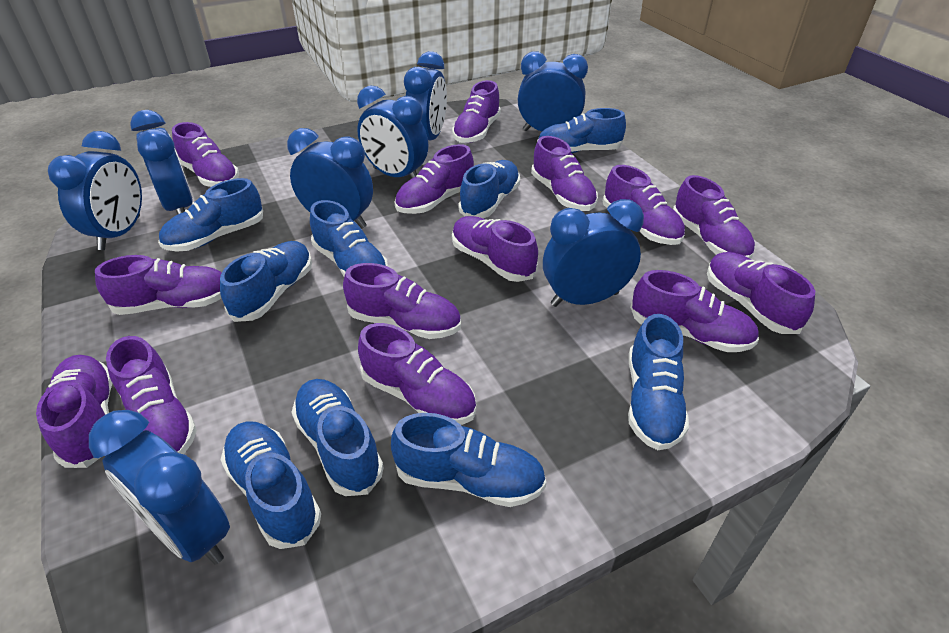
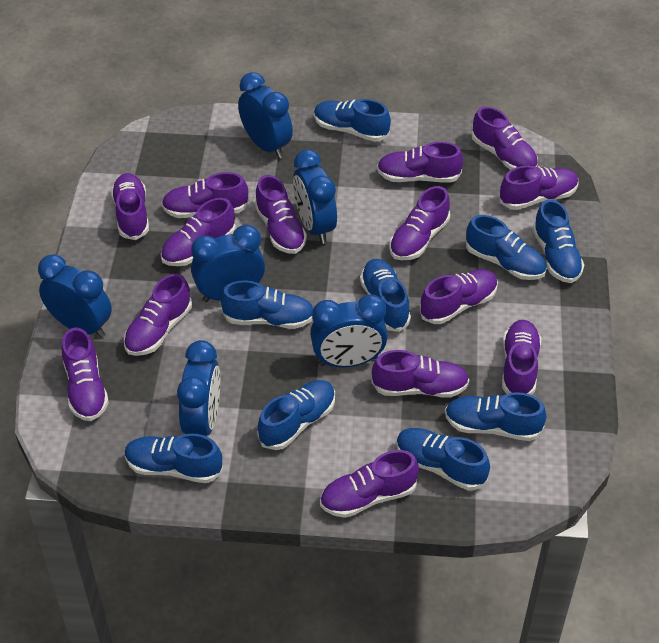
blue clock: [48,131,142,250] [89,410,230,565] [130,110,193,214] [287,128,373,229] [357,85,428,178] [404,51,447,140] [518,51,588,131] [543,199,644,307] = 8 -> [38,254,112,338] [177,340,220,436] [191,225,265,302] [238,72,293,159] [293,149,337,244] [310,294,388,367] = 6

